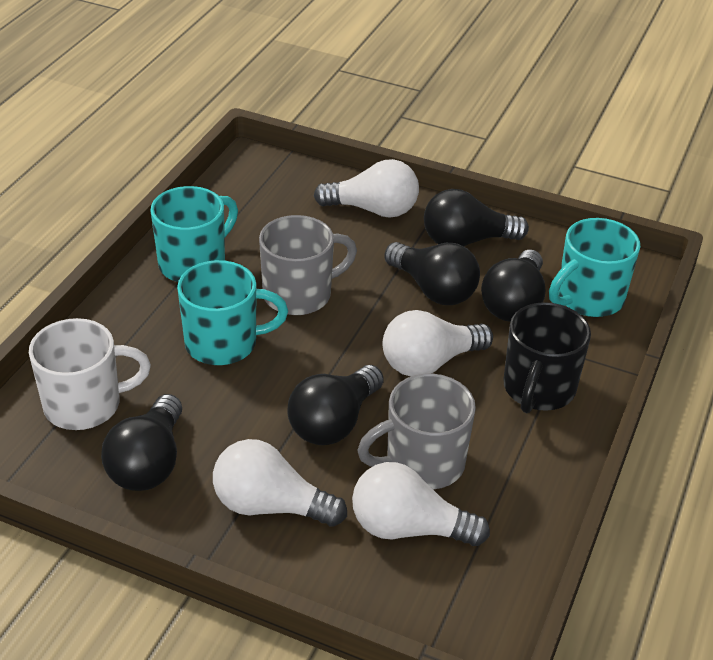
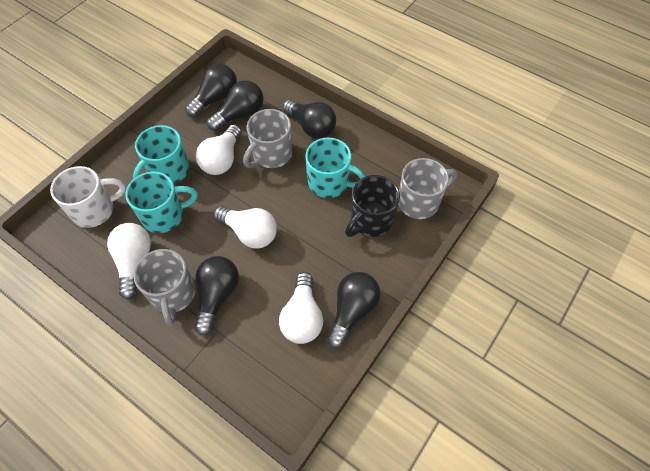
grey mug: [259,215,357,315] [357,374,476,490] = 2 -> [133,249,195,326] [243,109,292,168] [398,158,457,219] = 3

